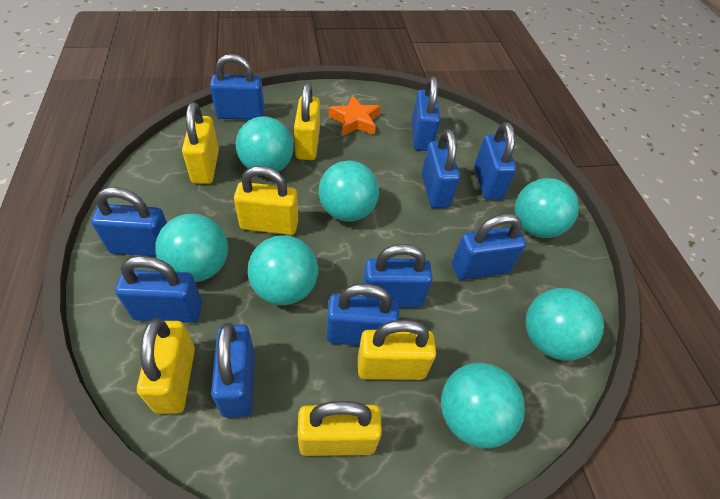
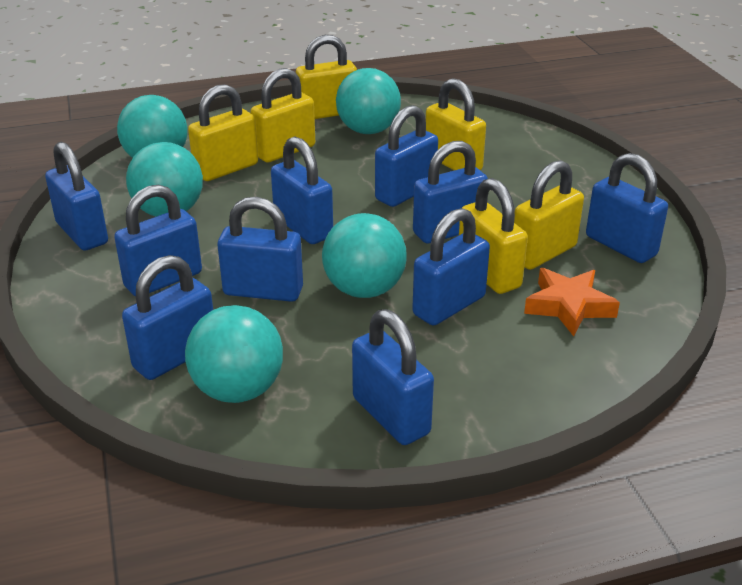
turquoise ball: [155,214,228,282] [236,116,294,172] [248,235,318,305] [319,161,379,222] [441,363,525,448] [515,178,579,238] [526,288,604,360] = 7 -> [117,95,187,158] [126,142,203,217] [185,305,283,403] [322,213,407,298] [336,68,401,134] = 5

